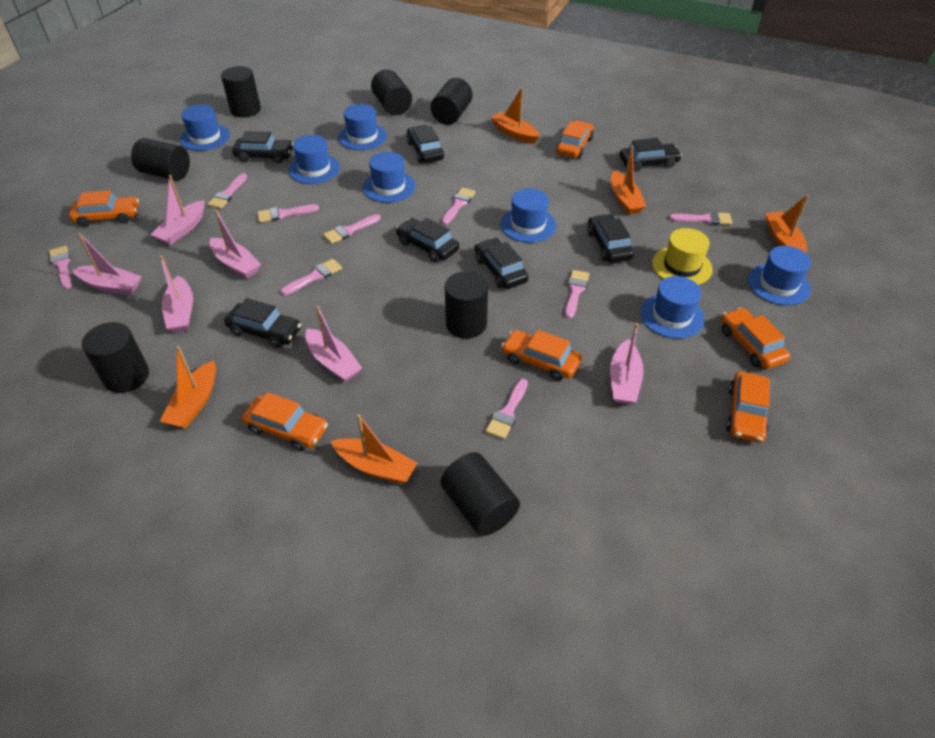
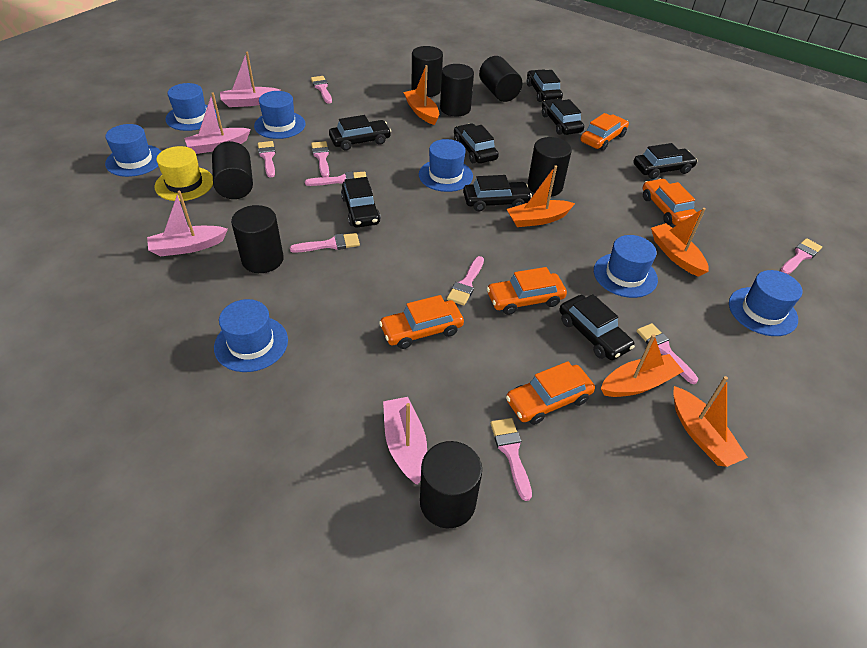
black car: [224,298,301,348] [232,131,293,163] [396,218,459,262] [407,125,444,163] [475,238,528,289] [588,214,634,263] [620,138,682,172] = 7 -> [329,115,391,151] [341,177,381,228] [454,123,499,163] [463,175,532,211] [527,69,563,102] [542,98,584,135] [559,294,635,360] [634,143,698,179] = 8
orange car: [69,190,139,227] [242,392,328,451] [501,330,582,381] [556,120,594,158] [721,307,790,369] [726,372,770,443] = 6 -> [379,295,464,349] [487,267,567,315] [506,361,595,425] [581,113,629,151] [643,179,697,226] = 5
pink boat: [72,233,142,295] [151,175,204,245] [159,255,193,332] [210,210,261,278] [305,306,362,382] [610,323,644,405] = 6 -> [147,191,228,257] [184,93,251,154] [220,52,280,107] [383,397,427,484] = 4

